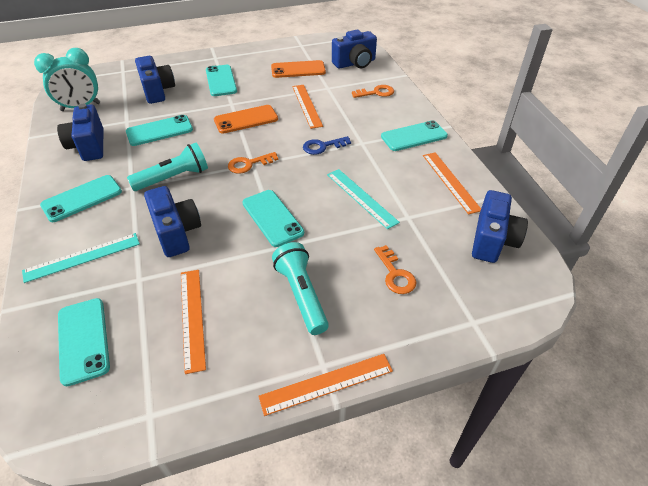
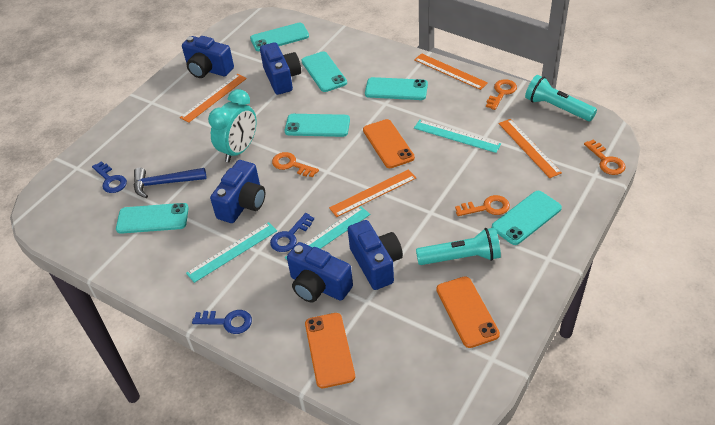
blue hammer: none = 0 -> [134,168,206,198] = 1
blue key: [303,136,351,155] = 1 -> [92,161,127,193] [192,310,252,334] [270,213,314,252] = 3
orange key: [228,152,278,174] [352,85,394,98] [374,245,417,294] = 3 -> [272,152,319,177] [455,195,510,216] [486,79,517,110] [584,139,625,175] = 4
orange phone: [214,105,278,133] [271,60,326,78] = 2 -> [305,313,355,388] [363,119,415,168] [436,276,500,348] = 3
turquoise ruler: [22,233,140,283] [327,169,400,229] = 2 -> [186,222,277,283] [285,206,370,259] [414,120,501,153] = 3

